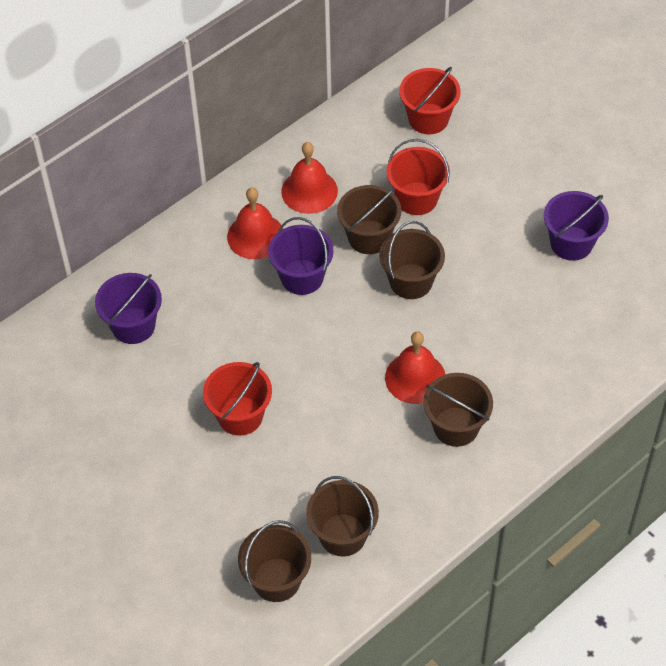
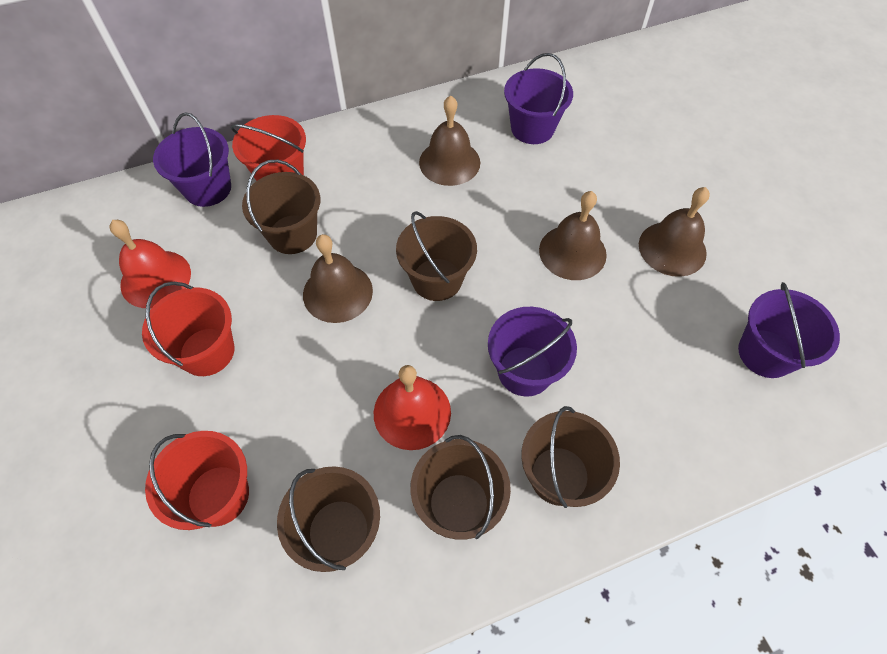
brown bell: none = 0 -> [303,234,373,323] [419,95,480,186] [539,191,607,280] [639,187,710,277] = 4
purple bucket: [95,273,162,344] [268,217,334,295] [544,191,609,261] = 3 -> [153,112,231,207] [488,307,577,396] [504,53,573,144] [738,282,840,378] = 4
red bell: [227,187,283,259] [281,142,338,214] [385,332,446,404] = 3 -> [110,220,191,308] [374,365,451,450] = 2

